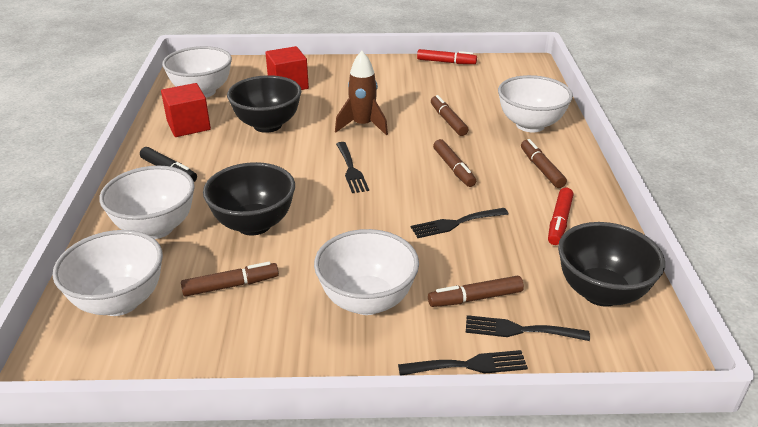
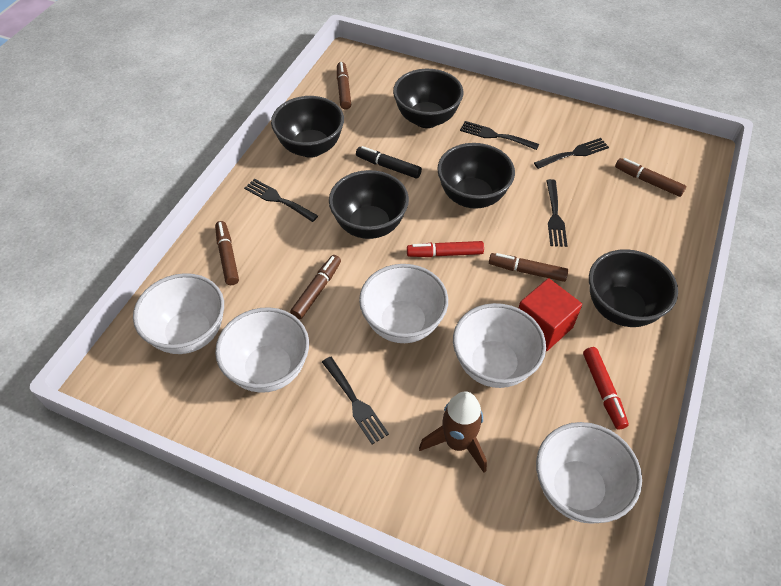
black bowl: [203,162,295,236] [227,75,302,133] [558,222,665,307] = 3 -> [271,96,344,158] [329,170,409,239] [393,69,463,128] [437,143,515,209] [589,249,678,327] = 5
black fork: [336,142,369,193] [398,350,528,375] [411,208,509,238] [466,315,590,341] = 4 -> [244,179,318,222] [322,356,389,444] [460,121,539,150] [534,138,609,169] [546,179,567,247] = 5
red cube: [161,83,211,137] [265,46,309,90] = 2 -> [519,278,582,351] = 1

